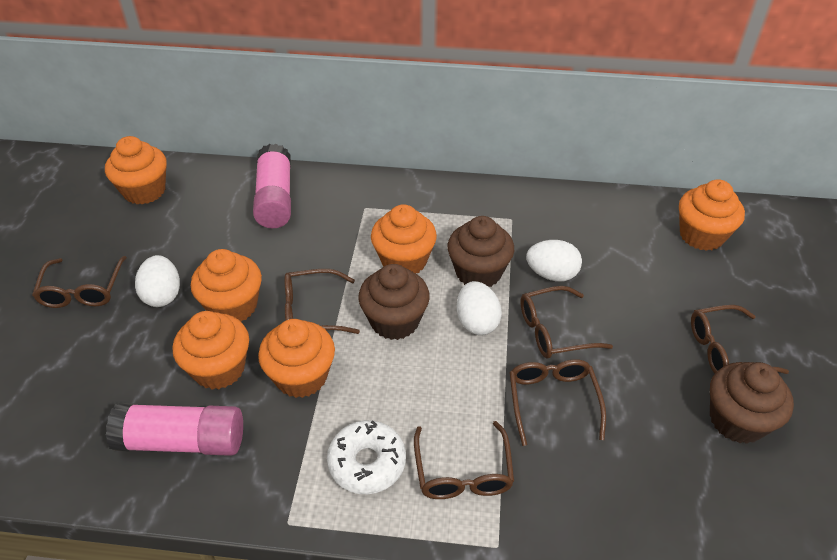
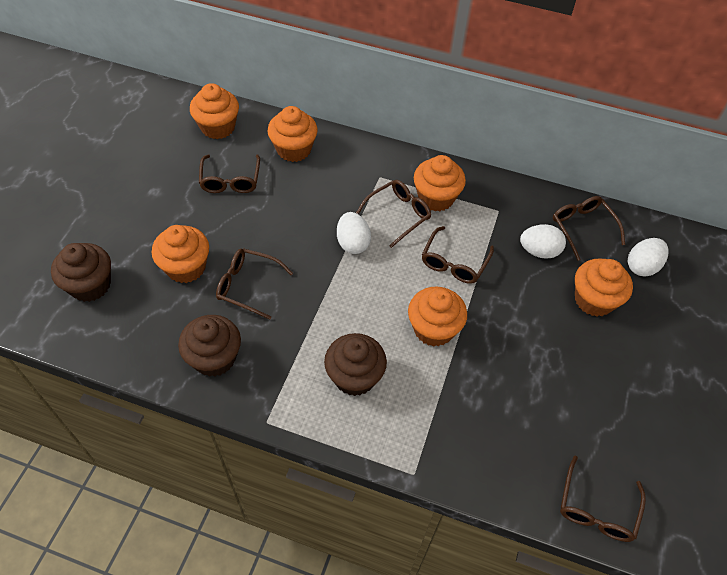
pink glue stick: [106,403,243,456] [253,144,291,228] = 2 -> none = 0
white donut: [327,420,406,494] = 1 -> none = 0

